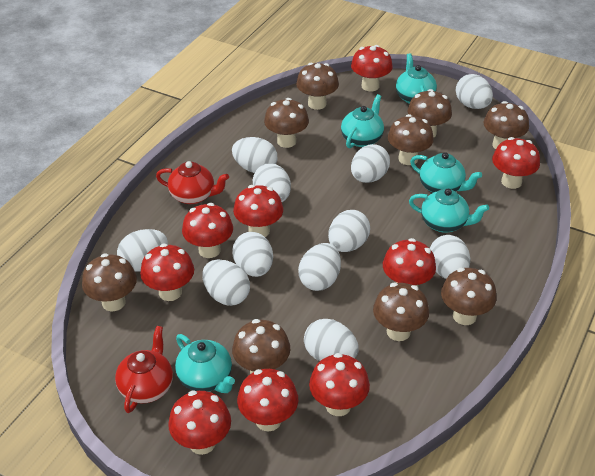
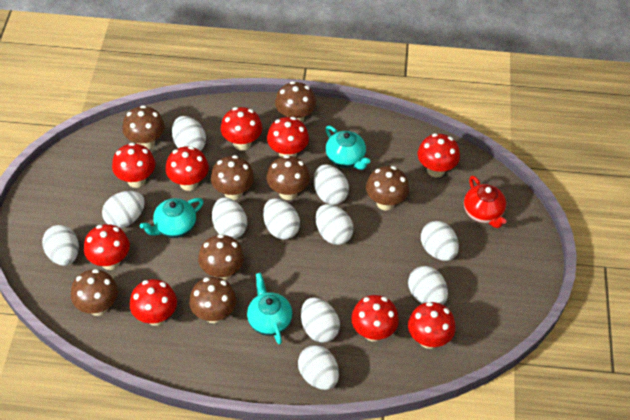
brown mushroom: [82,254,137,312] [232,319,290,374] [264,98,309,148] [296,63,339,110] [373,283,429,341] [388,114,434,165] [408,89,452,138] [441,268,497,325] [483,101,529,149] = 9 -> [71,269,118,316] [122,105,165,149] [189,277,237,323] [198,234,244,280] [211,155,254,200] [267,155,310,200] [275,81,316,123] [366,166,409,210] = 8
red teapot: [115,326,173,413] [156,161,229,204] = 2 -> [464,175,506,228] = 1
turquoise teapot: [175,334,235,393] [341,94,384,148] [396,53,437,104] [409,189,489,233] [410,152,482,193] = 5 -> [140,198,204,238] [247,273,293,345] [325,126,370,170] = 3

